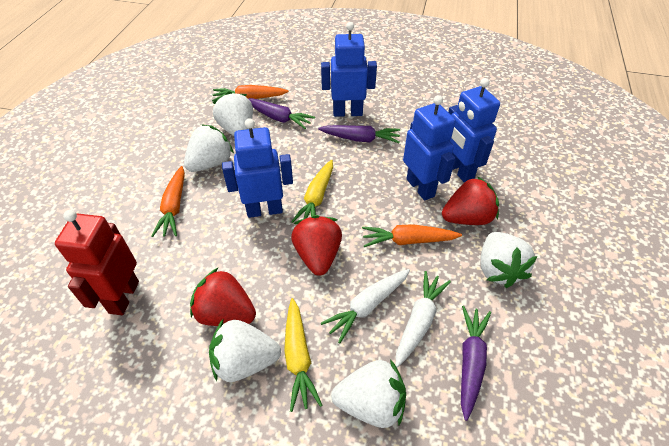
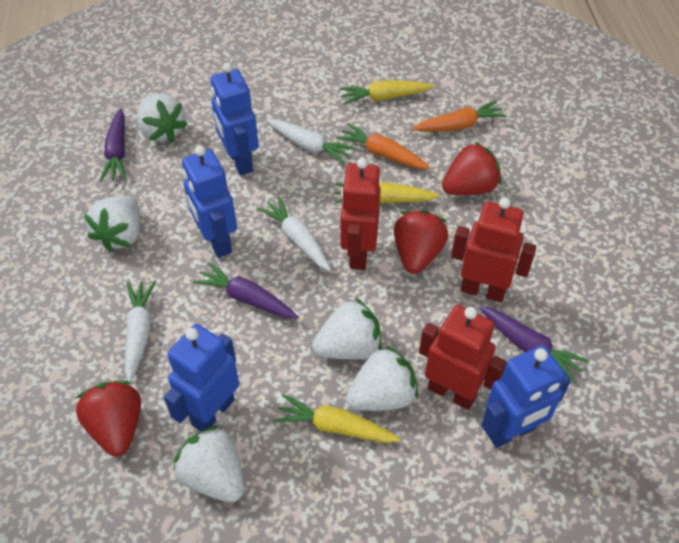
orange carrot: [151,166,185,237] [212,85,289,102] [362,224,462,247] = 3 -> [336,123,430,169] [411,100,507,131] = 2
red robot: [55,210,139,315] = 1 -> [340,158,381,270] [419,305,507,410] [451,197,536,302] = 3
white carrot: [321,269,410,343] [396,271,451,368] = 2 -> [125,280,156,382] [257,196,331,271] [266,119,356,165] = 3
yellow carrot: [284,298,322,412] [291,160,333,223] = 2 -> [273,394,401,443] [335,182,440,203] [339,80,434,105] = 3

